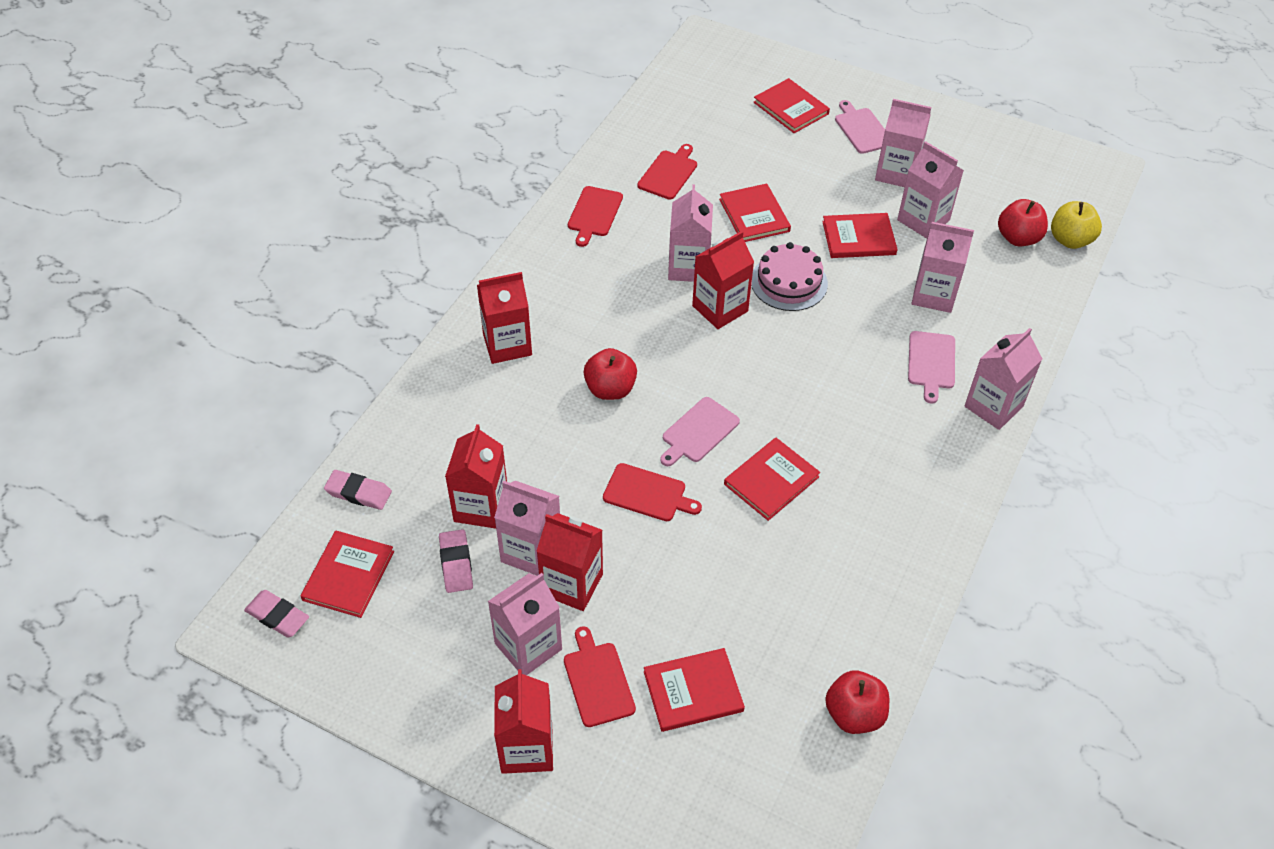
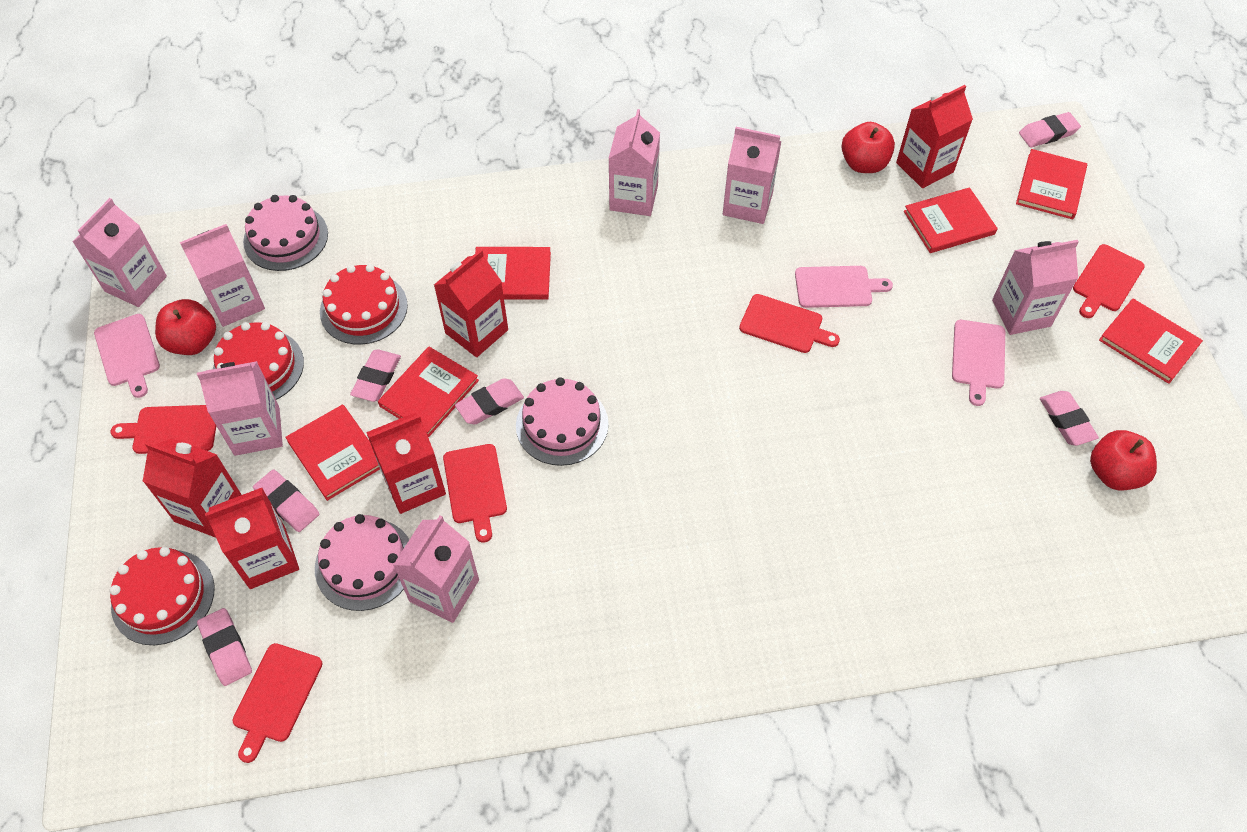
pink cake: [751,242,828,311] = 1 -> [243,195,328,271] [315,514,409,611] [516,377,609,466] = 3
pink eraser: [244,590,309,638] [324,470,392,510] [439,529,473,593] = 3 -> [197,608,252,686] [253,469,319,532] [350,350,401,402] [455,378,524,424] [1019,112,1081,148] [1040,391,1099,446] = 6
red cake: none = 0 -> [109,547,215,645] [213,322,304,400] [320,264,408,345] = 3
red cutting board: [564,626,636,727] [568,186,623,247] [603,463,702,521] [637,144,697,200] = 4 -> [111,405,216,454] [233,643,322,763] [443,444,507,543] [739,294,840,353] [1073,244,1145,318] = 5
yellow apple: [1051,201,1102,249] = 1 -> none = 0

